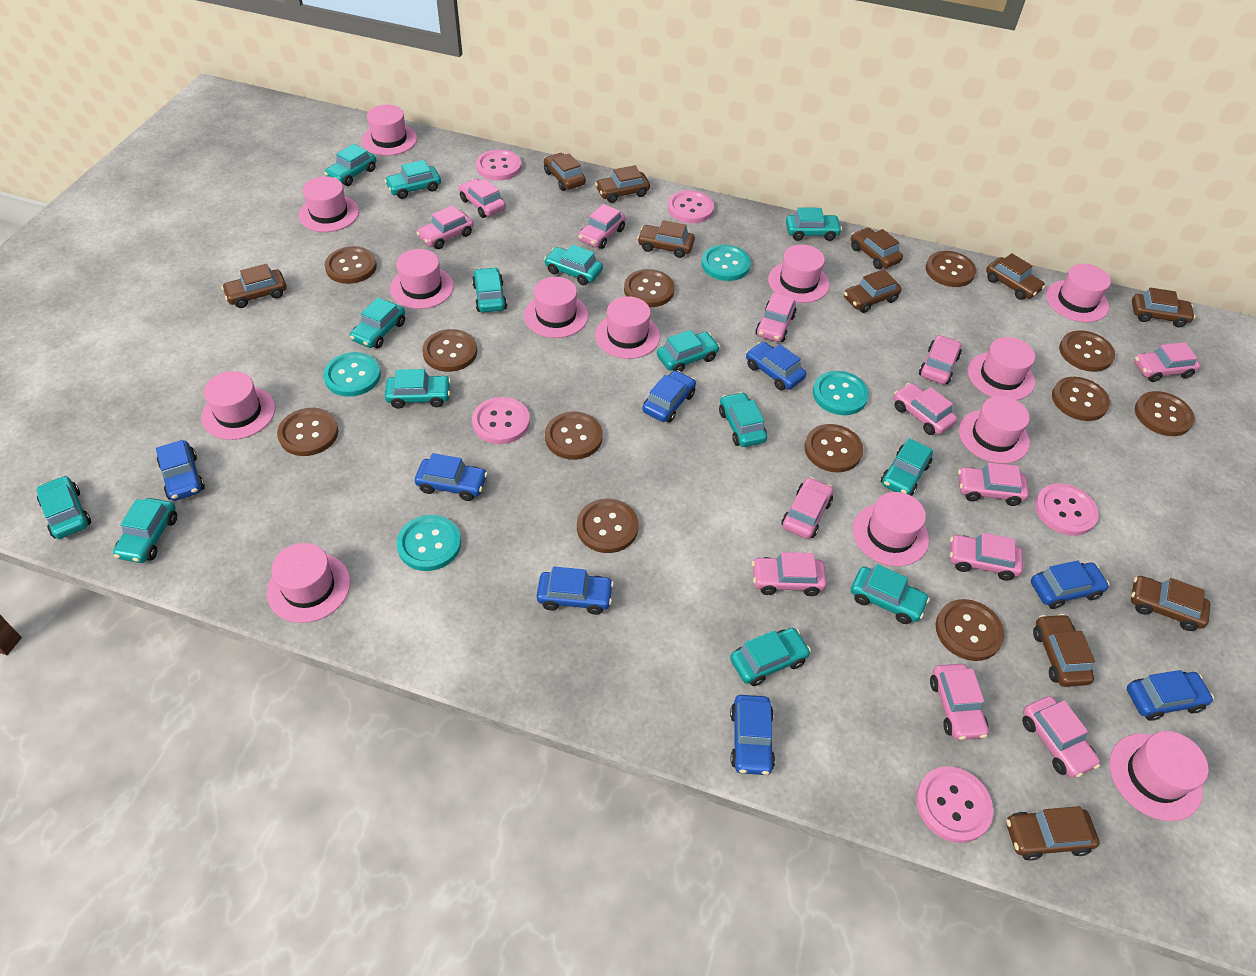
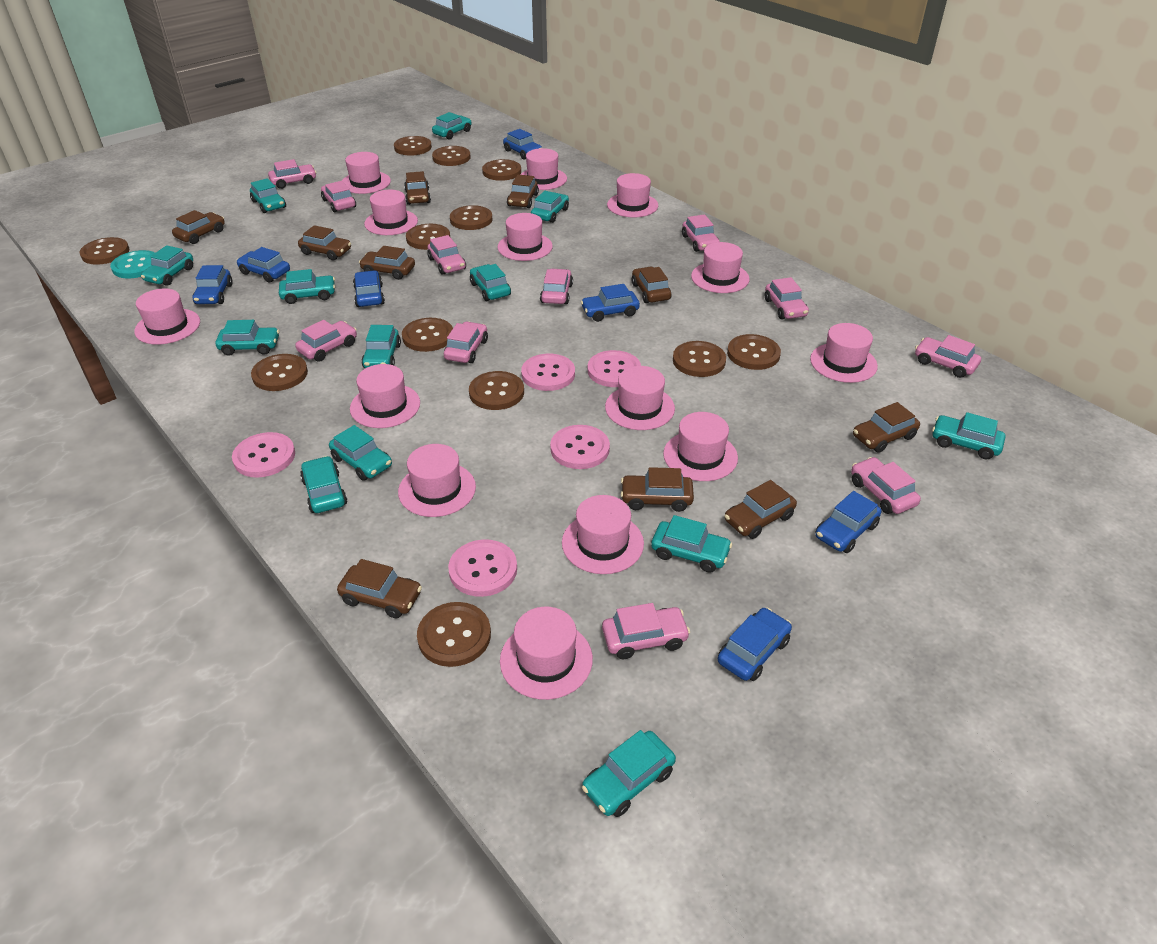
blue car: [156,440,205,501] [415,453,488,501] [537,567,614,615] [642,370,696,423] [730,695,775,775] [746,342,806,391] [1031,560,1110,609] [1127,670,1214,721] = 8 -> [193,265,233,304] [236,247,290,282] [353,270,385,307] [503,129,542,160] [581,284,640,322] [718,608,792,681] [815,491,881,553] = 7
brown car: [222,264,287,308] [544,153,586,191] [595,165,650,203] [637,220,695,258] [844,269,902,313] [851,227,903,269] [986,253,1045,300] [1006,806,1099,861] [1033,614,1095,687] [1131,576,1210,631] [1132,288,1195,327] = 11 -> [172,210,225,244] [298,225,351,260] [337,559,422,618] [359,246,415,280] [404,171,431,205] [507,175,539,208] [621,467,694,512] [632,267,672,303] [725,480,797,539] [853,402,920,453] = 10
pink car: [416,205,474,249] [459,179,506,218] [578,204,626,249] [752,552,827,596] [755,293,797,342] [781,477,833,539] [894,383,957,435] [919,335,962,384] [930,664,989,740] [950,533,1023,581] [958,463,1029,506] [1022,696,1100,778] [1134,342,1200,382] = 13 -> [268,159,316,189] [295,320,357,362] [321,181,356,212] [427,235,466,275] [444,321,488,363] [540,269,573,304] [602,603,690,659] [682,214,720,252] [765,277,809,319] [851,457,921,514] [915,335,981,378] = 11
pink hat: [201,371,275,440] [267,543,350,623] [299,176,359,232] [362,105,417,156] [390,249,454,309] [524,277,588,338] [595,296,660,359] [768,244,830,303] [853,492,929,566] [959,396,1030,464] [968,337,1035,400] [1046,264,1111,322] [1109,731,1209,821] = 13 -> [134,288,200,345] [342,152,391,194] [350,364,420,428] [364,190,418,235] [398,444,476,517] [497,213,553,261] [500,607,593,700] [520,148,567,190] [562,495,644,574] [605,366,675,430] [607,173,658,217] [663,412,738,481] [691,242,749,293] [810,323,878,383] = 14
turquoise button: [323,352,381,397] [397,515,461,571] [701,244,751,281] [813,371,869,415] = 4 -> [110,250,155,279] = 1
turquoise car: [37,476,91,539] [113,498,177,563] [324,144,376,186] [350,298,405,349] [385,160,441,199] [385,369,451,409] [472,267,507,313] [544,245,603,285] [657,330,720,372] [719,392,767,447] [730,628,811,686] [786,208,842,241] [851,564,930,624] [881,438,933,496] = 14 -> [141,245,193,286] [216,320,279,356] [250,178,286,213] [279,269,335,304] [300,456,347,513] [329,425,392,481] [362,325,401,368] [432,112,472,139] [470,264,511,301] [531,191,569,223] [582,730,676,817] [651,515,732,573] [932,412,1005,460] = 13

